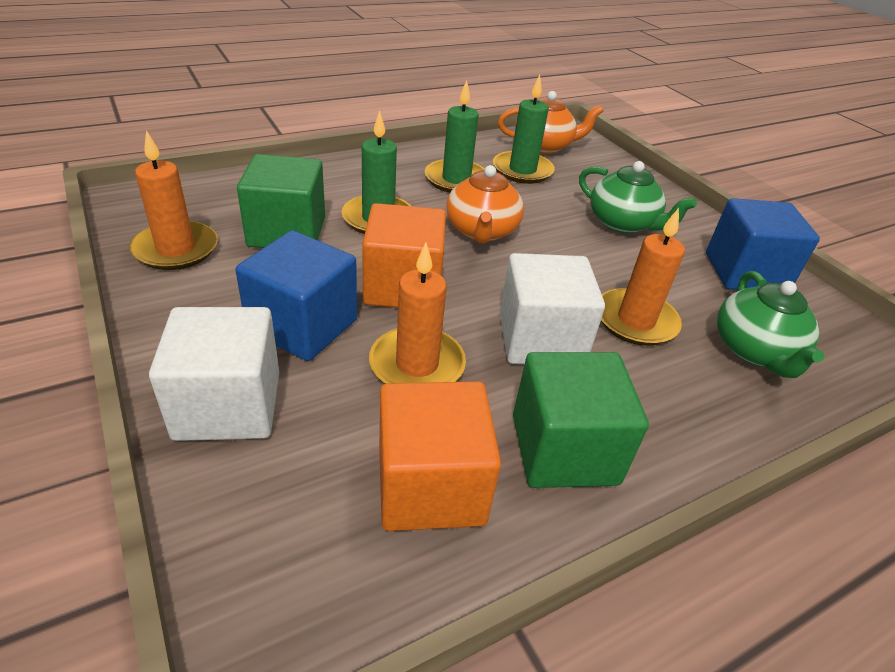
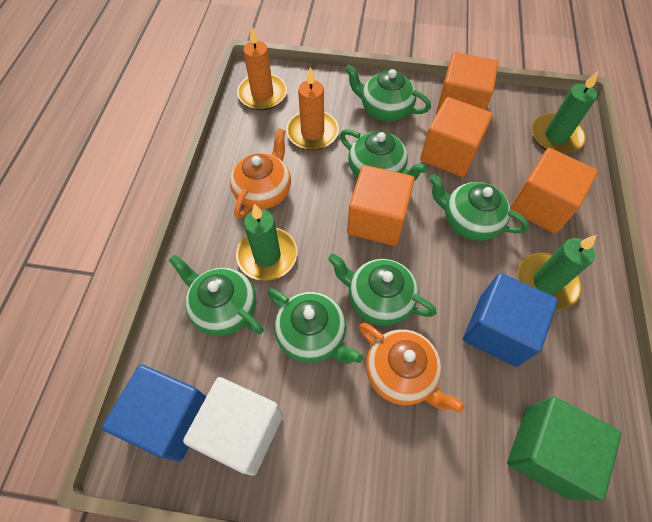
green cube: [237,154,325,248] [513,352,649,488] = 2 -> [507,397,621,500] = 1
green teapot: [579,161,697,233] [717,271,824,378] = 2 -> [169,254,264,336] [268,288,363,364] [328,253,437,326] [340,129,427,181] [345,65,431,122] [429,174,529,241] = 6
orange candle: [130,130,218,270] [369,243,466,384] [601,208,685,346] = 3 -> [237,27,287,110] [286,67,339,150] = 2
orange cube: [362,203,446,308] [379,381,501,531] = 2 -> [347,165,414,246] [420,97,493,177] [436,52,498,114] [510,148,598,234] = 4
white cube: [149,307,279,441] [499,253,605,364] = 2 -> [183,377,283,476] = 1

